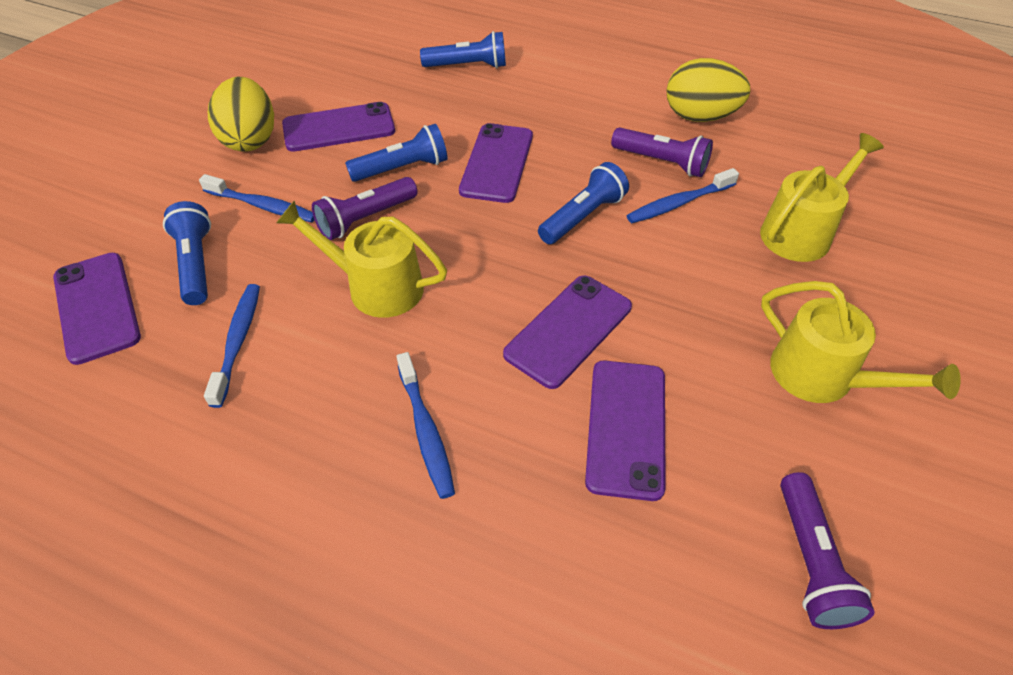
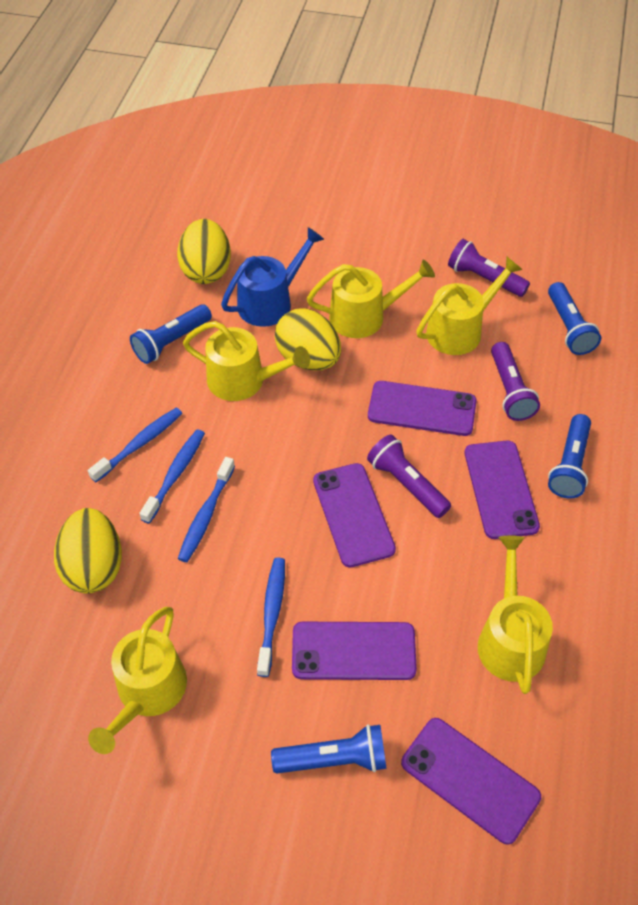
blue watering can: none = 0 -> [221,227,324,327] = 1
yellow egg: [208,77,274,152] [666,58,750,122] = 2 -> [54,508,122,594] [177,219,231,284] [275,308,341,370] = 3
yellow watering can: [276,201,447,318] [760,133,884,262] [761,281,961,403] = 3 -> [88,607,187,754] [183,321,310,401] [307,260,435,338] [416,257,523,355] [478,536,553,694] = 5

